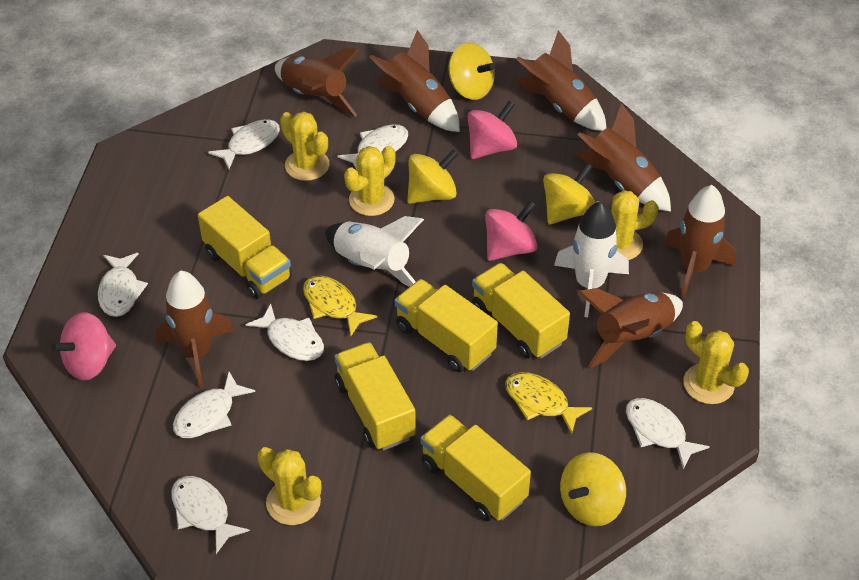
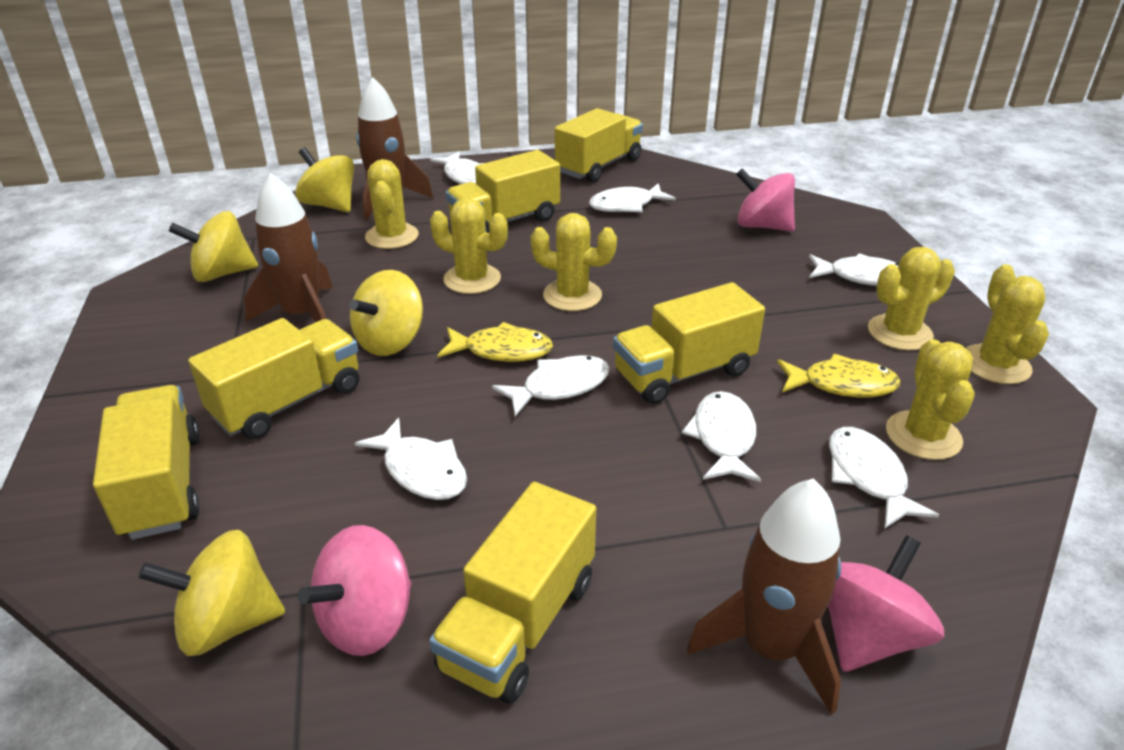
brown rocket: [156,270,234,388] [275,48,359,117] [370,30,460,132] [516,30,606,131] [575,103,671,212] [578,288,683,368] [664,185,736,299] = 7 -> [244,173,333,322] [356,77,433,220] [687,479,841,715] = 3
white rocket: [325,216,424,287] [554,201,629,317] = 2 -> none = 0
yellow cactus: [257,447,322,525] [280,112,329,181] [344,146,396,216] [595,190,659,260] [683,321,749,404] = 5 -> [365,159,419,249] [430,198,508,294] [531,213,617,311] [868,247,955,351] [886,339,975,460] [965,264,1049,384] = 6
yellow truck: [198,196,292,299] [334,342,416,451] [395,279,498,372] [420,414,531,521] [472,263,570,359] = 5 -> [93,385,200,540] [188,318,359,439] [429,482,596,704] [446,150,560,233] [555,108,643,182] [613,282,765,404] = 6

